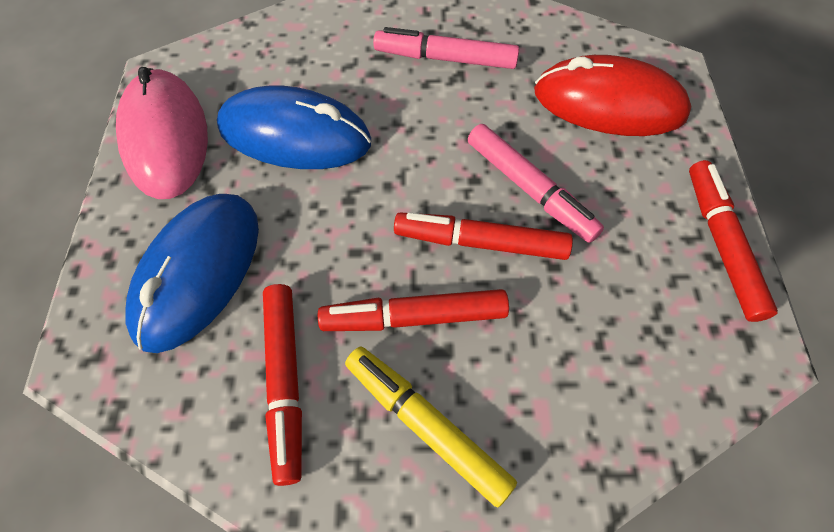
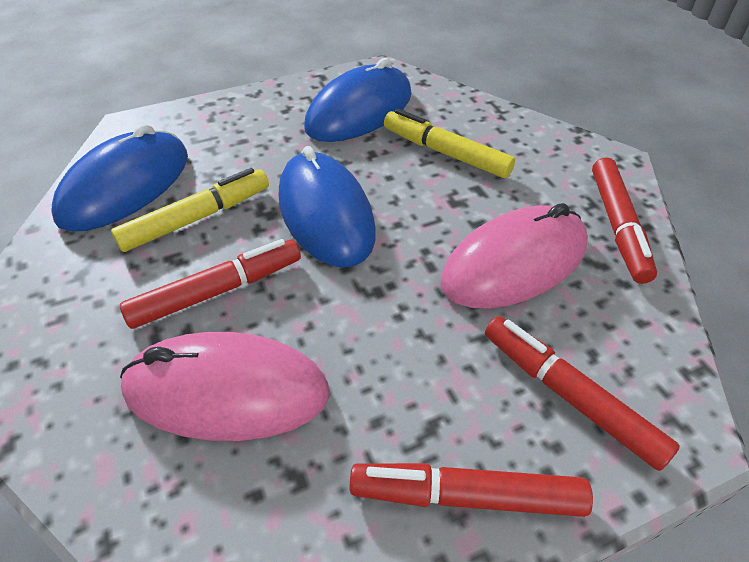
blue mouse: [125,194,259,353] [217,86,371,169] = 2 -> [51,124,188,232] [279,146,376,268] [304,58,412,142] = 3
pink marker: [373,27,519,69] [468,124,604,243] = 2 -> none = 0
pink mouse: [116,67,208,199] = 1 -> [120,332,330,441] [440,203,588,309] = 2
red mouse: [534,55,692,136] = 1 -> none = 0
yellow marker: [345,346,517,507] = 1 -> [111,168,269,252] [384,109,515,178] = 2

